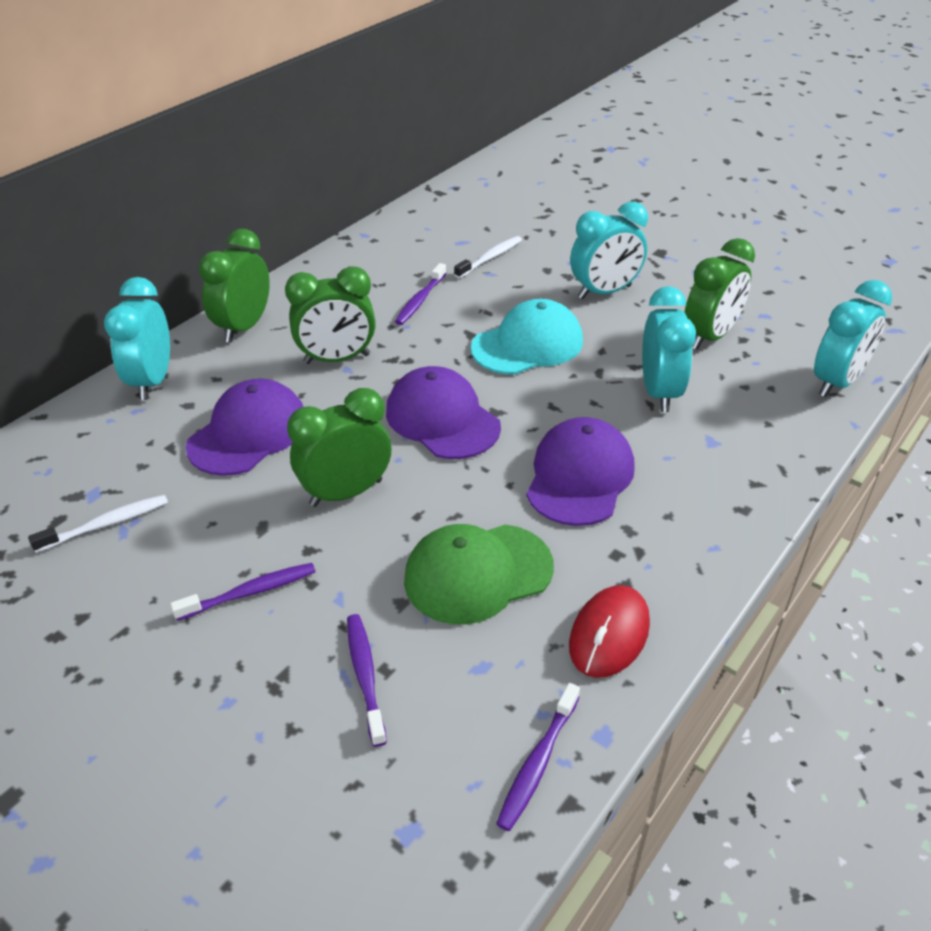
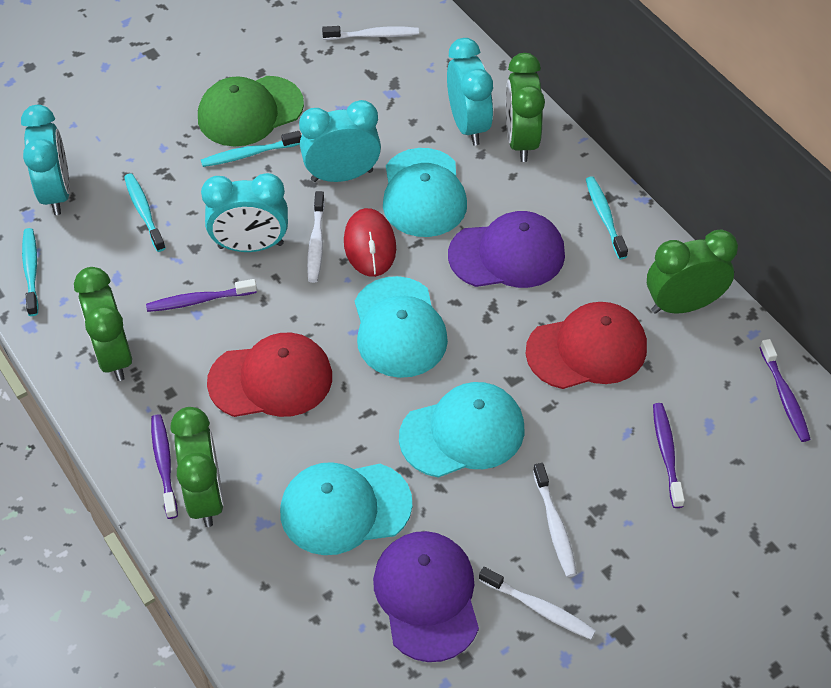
purple cap: [186,379,303,476] [386,366,501,459] [526,417,635,526] = 3 -> [373,531,479,662] [448,211,565,288] = 2
red cap: none = 0 -> [207,333,332,417] [526,302,647,389] = 2
turquoise cap: [471,299,583,375] = 1 -> [280,462,412,555] [355,276,448,378] [383,148,467,237] [399,382,524,478] = 4
turquoise toothbrush: none = 0 -> [22,228,39,316] [124,173,166,252] [201,131,301,167] [586,176,628,259] = 4
white toothbrush: [28,495,168,553] [454,236,522,279] = 2 -> [307,191,325,283] [322,26,419,40] [479,567,596,640] [533,463,577,577] = 4

